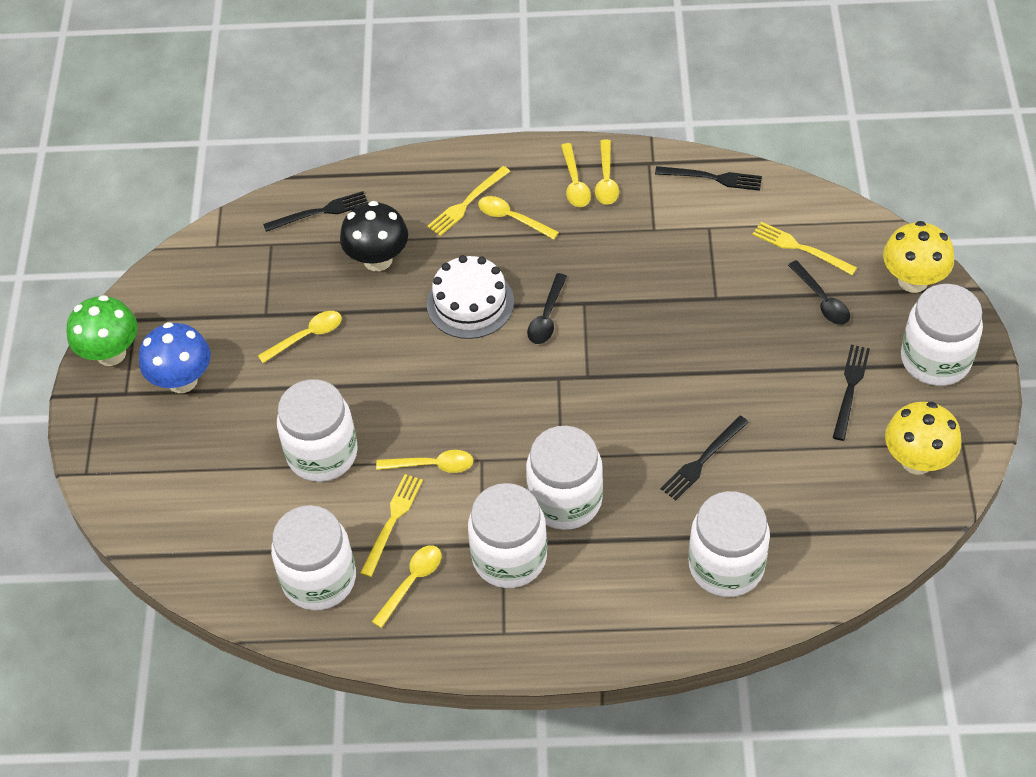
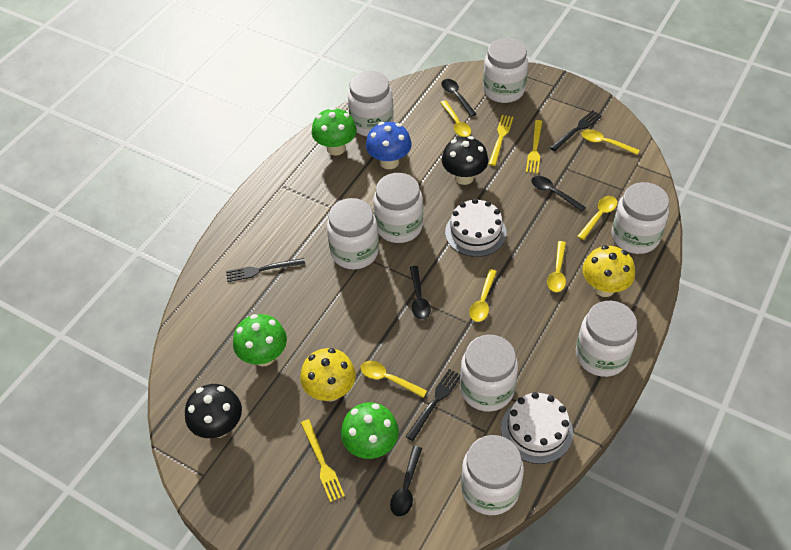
black fork: [263,191,368,232] [655,166,762,191] [660,416,749,501] [833,345,870,441] = 4 -> [226,258,305,282] [405,369,460,441] [550,110,602,151] = 3
black mushroom: [340,201,408,271] = 1 -> [185,384,242,438] [442,136,488,185] = 2
black spoon: [527,273,567,344] [788,260,850,325] = 2 -> [390,446,422,517] [410,266,431,319] [441,79,476,117] [531,176,586,212] = 4
green mushroom: [66,295,138,366] = 1 -> [233,314,287,366] [312,107,357,156] [341,403,399,459] = 3
white cake: [427,255,514,339] = 1 -> [445,199,507,257] [501,392,573,464] = 2
white jar: [271,505,356,610] [277,379,358,482] [468,483,547,588] [526,426,603,530] [689,491,770,597] [901,284,983,386] = 6 -> [327,198,379,269] [348,71,394,136] [374,173,423,243] [460,335,518,412] [461,435,524,515] [483,38,528,103] [576,301,637,377] [612,182,669,254] = 8

